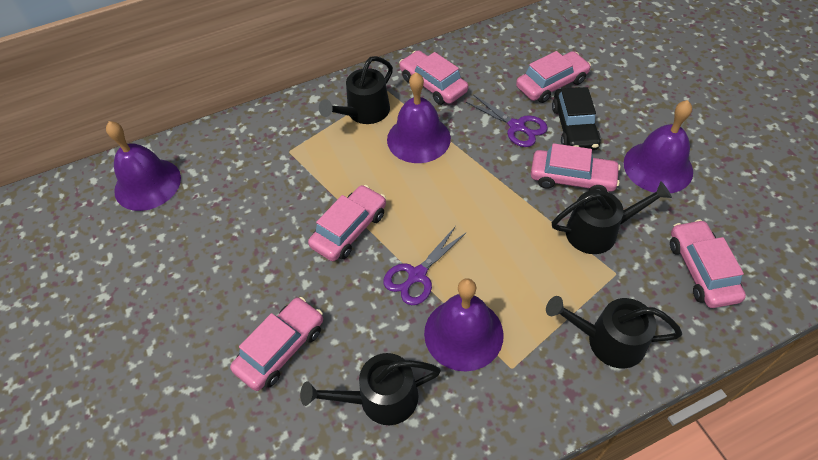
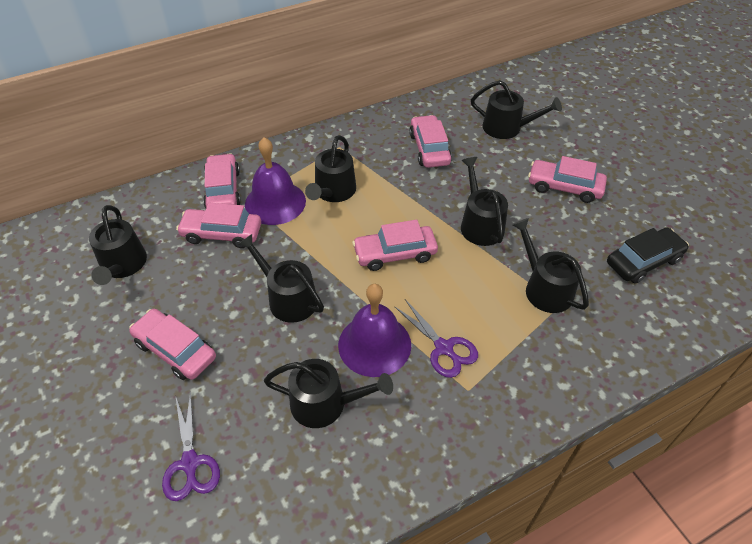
black watering can: [300,353,441,425] [319,56,393,124] [546,296,682,369] [552,182,672,254] = 4 -> [89,205,147,285] [237,234,324,323] [264,359,393,428] [305,135,356,202] [461,157,508,246] [471,80,562,139] [512,218,589,313] = 7
purple bell: [106,121,181,211] [387,72,451,163] [424,278,504,371] [624,100,693,193] = 4 -> [245,137,306,225] [338,284,411,377] = 2

